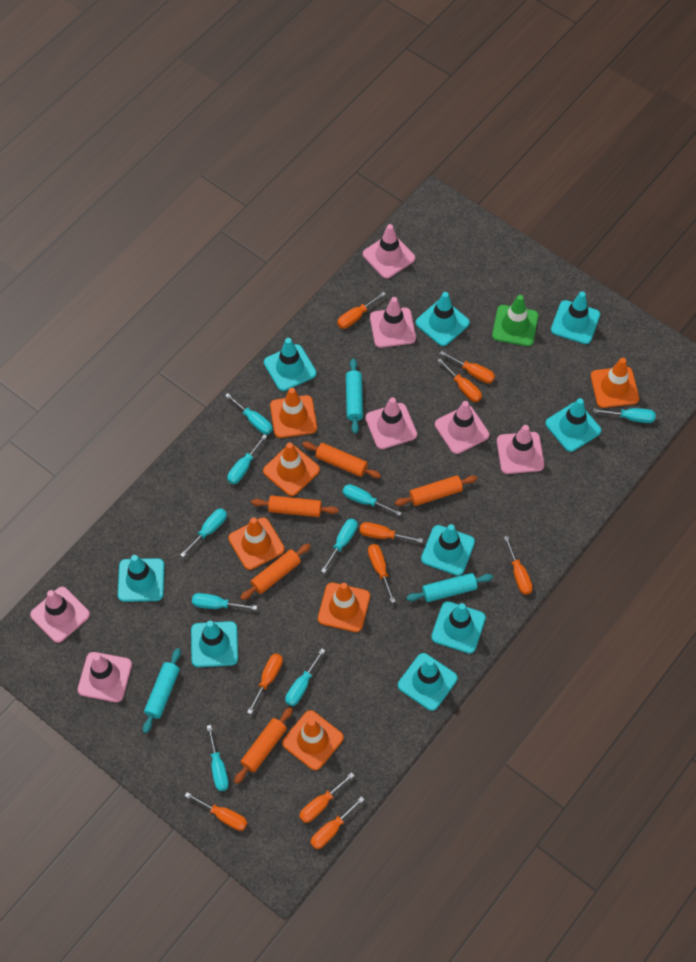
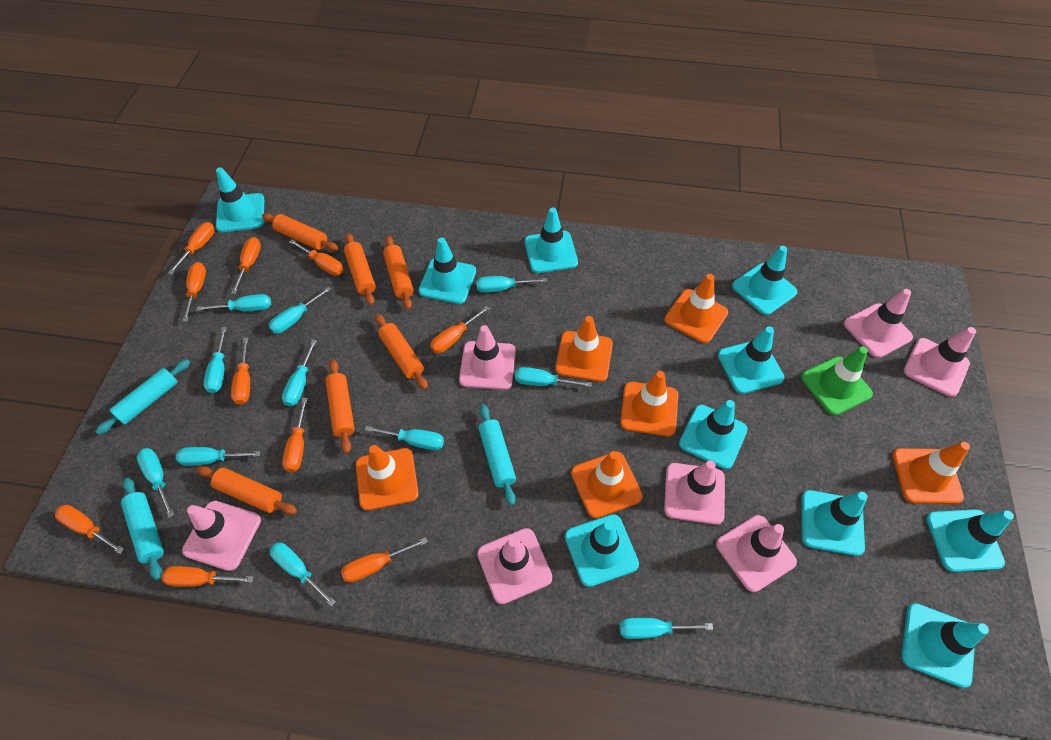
orange rolling pin: [234,707,293,784] [240,543,311,600] [251,495,338,517] [302,441,381,478] [395,475,477,506] = 5 -> [197,466,297,515] [262,213,339,251] [325,359,355,454] [344,233,376,305] [375,314,428,390] [383,235,413,310] = 6
turquoise screwdriver: [180,508,227,557] [192,593,257,610] [207,725,229,791] [225,393,273,434] [227,434,267,484] [285,649,325,706] [321,519,358,573] [343,484,402,516] [593,408,656,423] = 9 -> [137,448,175,518] [176,447,261,466] [197,294,271,311] [203,327,227,393] [269,286,331,333] [270,543,336,606] [282,339,317,406] [365,426,444,450] [476,276,547,293] [515,367,592,387] [619,618,713,639] = 11
turquoise traffic cone: [118,555,164,602] [191,621,238,667] [264,338,317,391] [398,653,457,711] [416,292,470,346] [421,524,475,576] [431,601,486,654] [545,398,601,452] [551,291,600,344] = 9 -> [216,167,264,232] [418,237,476,304] [525,208,578,273] [565,514,639,587] [679,400,748,469] [718,326,784,394] [732,246,797,315] [801,490,867,556] [901,603,989,688] [926,509,1014,572] = 10

